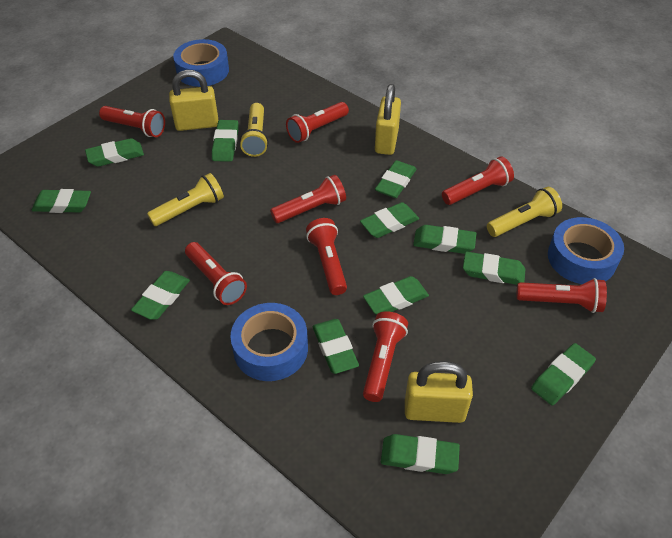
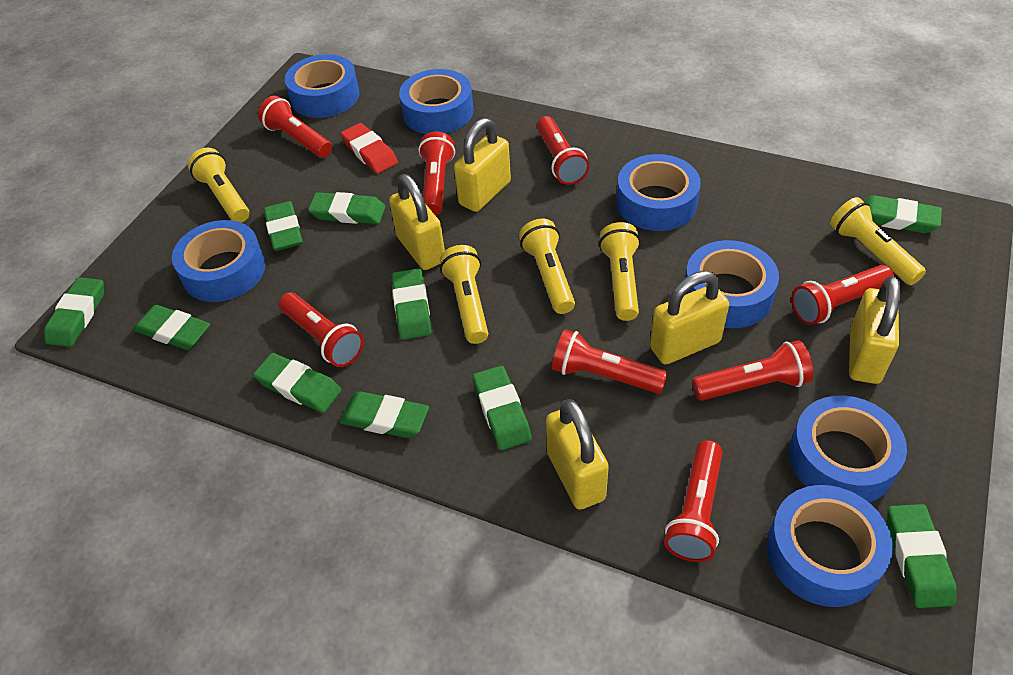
blue tape: [173,39,229,87] [230,303,308,381] [548,217,624,284] = 3 -> [172,220,265,302] [285,54,360,118] [399,69,473,134] [616,154,701,231] [685,240,779,328] [767,485,893,607] [789,396,907,503] = 7
green eraser: [32,189,91,213] [85,138,144,167] [131,271,190,320] [212,120,239,162] [313,319,359,374] [360,202,419,238] [363,276,429,314] [375,160,416,198] [381,434,460,474] [413,225,476,254] [463,252,525,285] [531,343,596,405] = 12 -> [44,277,104,347] [134,305,210,350] [253,353,341,413] [264,201,303,251] [308,192,385,224] [339,391,429,438] [392,268,432,340] [473,366,532,450] [863,195,942,233] [887,504,957,608] = 10
red eraser: none = 0 -> [341,123,398,174] = 1
yellow flashlight: [147,173,224,226] [240,103,269,157] [487,187,562,237] = 3 -> [188,148,249,223] [440,245,488,344] [519,219,575,314] [599,222,640,321] [830,197,926,285] = 5
yellow padlock: [169,70,219,131] [375,84,401,155] [405,361,473,423] = 3 -> [389,174,445,270] [454,118,511,212] [546,399,609,510] [650,271,729,365] [849,276,901,384] = 5

